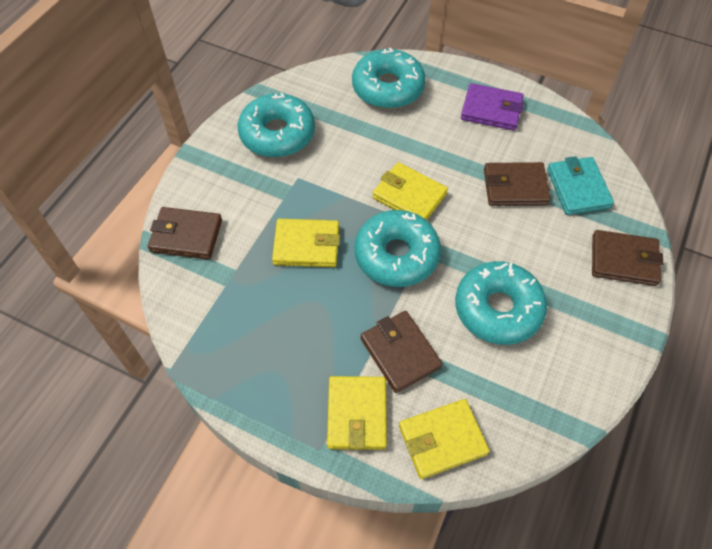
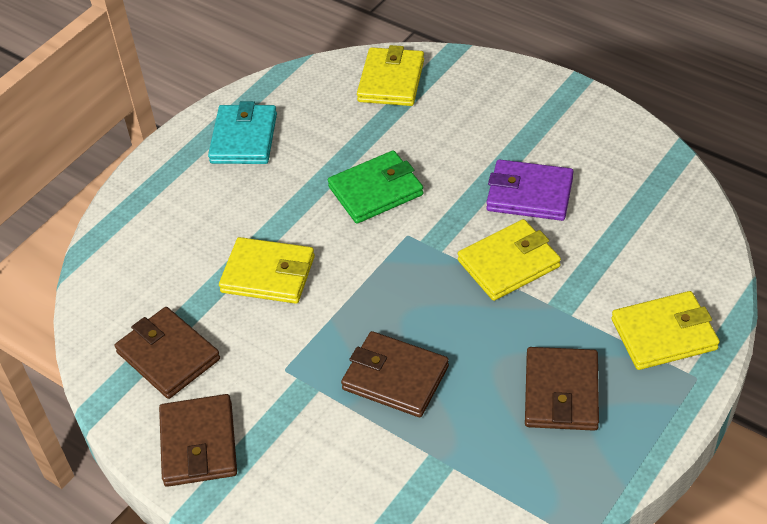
green wallet: none = 0 -> [328,150,424,224] = 1
turquoise donut: [237,93,315,158] [352,48,425,109] [354,210,441,287] [455,261,547,345] = 4 -> none = 0

